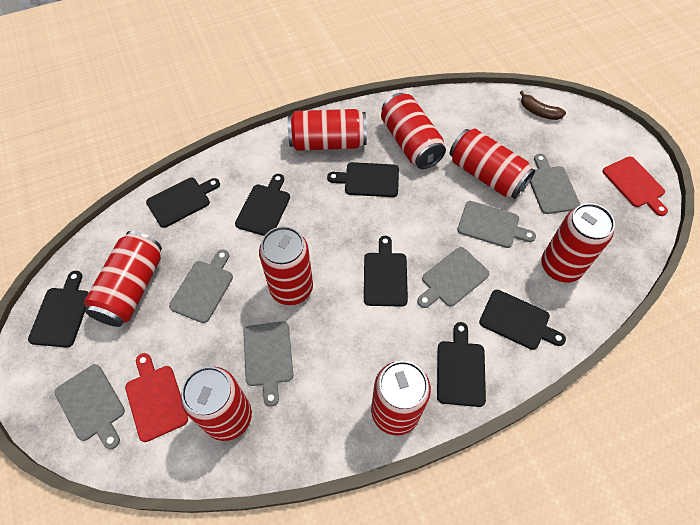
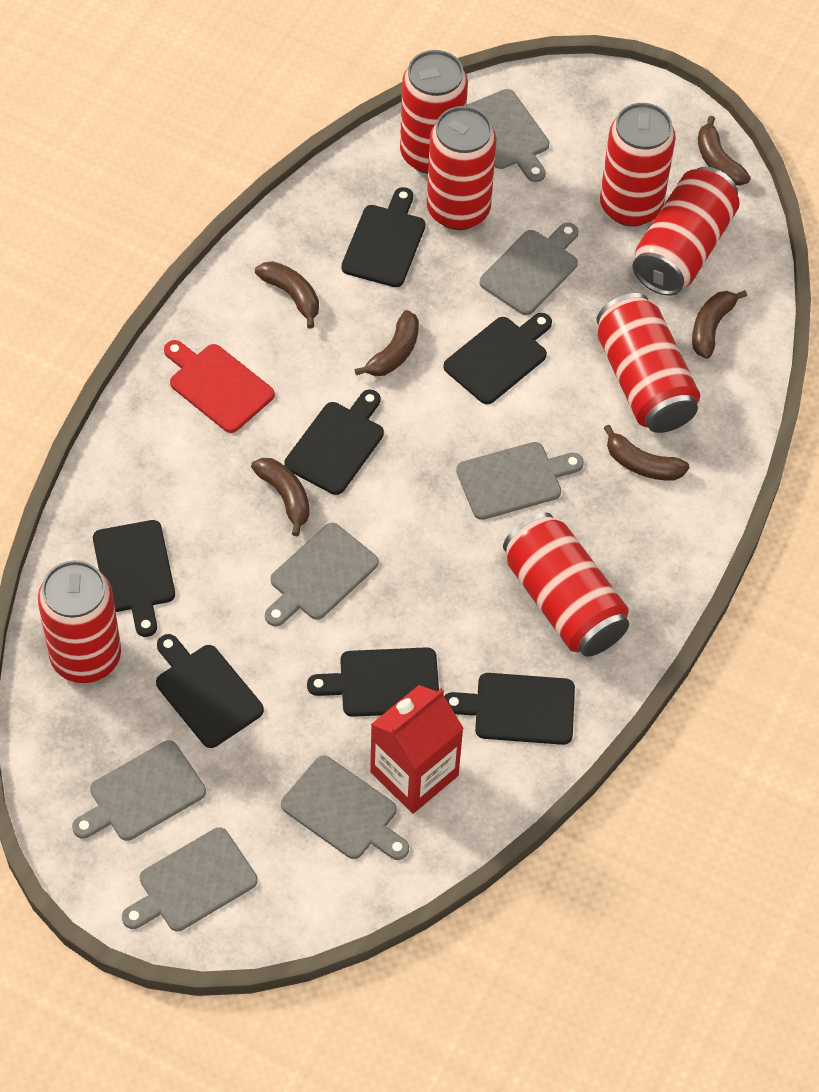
brown banana: [520,90,566,120] = 1 -> [251,458,310,536] [255,261,319,329] [354,310,419,376] [604,425,690,480] [692,290,747,359] [698,116,751,186] = 6
grey cutting board: [55,364,125,449] [169,249,233,323] [243,321,293,407] [417,247,490,308] [458,201,536,248] [530,154,580,214] = 6 -> [72,740,206,841] [122,827,258,931] [265,523,379,626] [281,756,409,860] [456,442,584,520] [467,89,550,182] [479,222,578,315] = 7
red can: [84,231,162,327] [181,367,252,441] [259,226,313,305] [288,109,367,151] [371,361,431,436] [381,93,446,169] [450,129,535,199] [541,203,615,282] = 8 -> [38,560,121,683] [400,50,468,174] [427,106,496,230] [503,512,629,657] [597,293,700,433] [600,103,676,226] [632,167,740,296] = 7
red carton: none = 0 -> [370,685,464,814] = 1
red cutting board: [125,353,188,442] [603,157,668,216] = 2 -> [164,340,275,433] = 1

